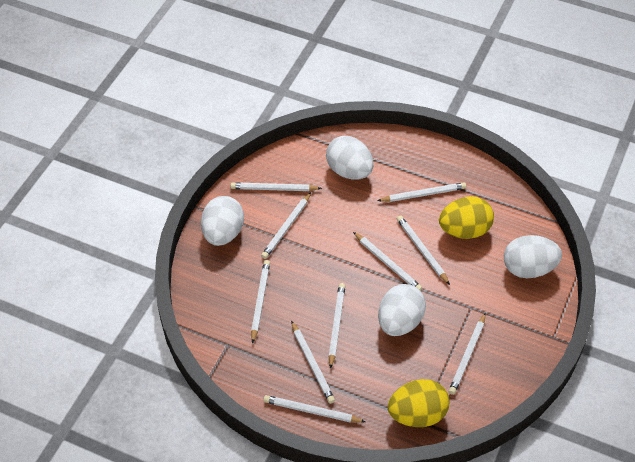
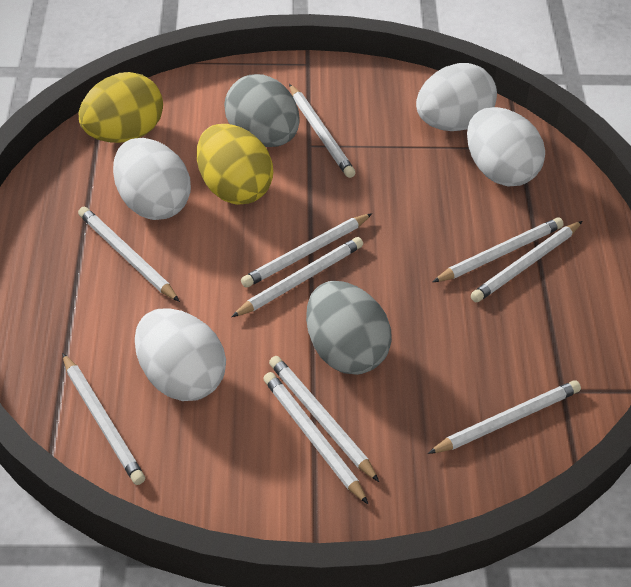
grey egg: none = 0 -> [224,74,300,147] [306,281,392,375] = 2

